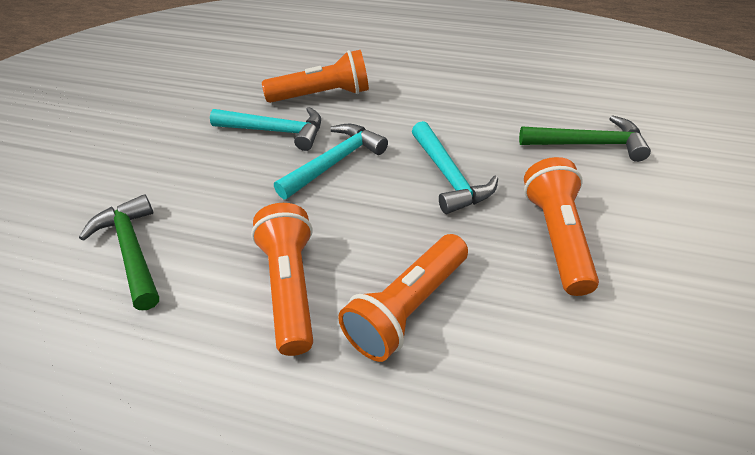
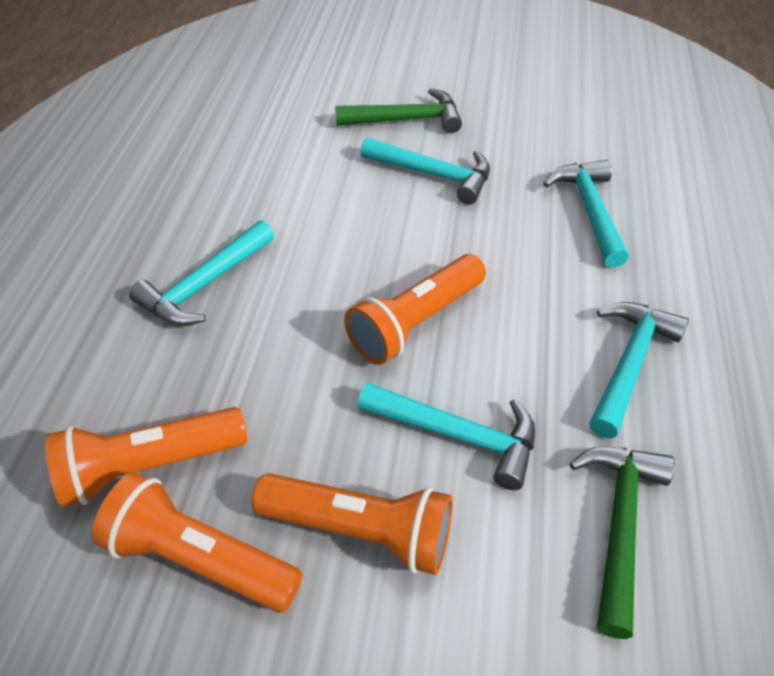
turquoise hammer: [210,107,321,151] [274,124,388,199] [412,121,498,214] = 3 -> [129,220,274,326] [357,382,535,490] [360,137,490,205] [543,160,629,267] [589,302,689,438] = 5

